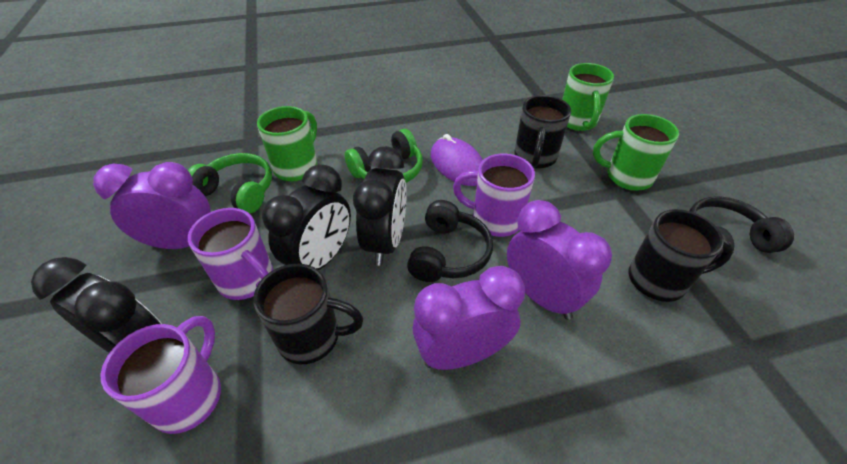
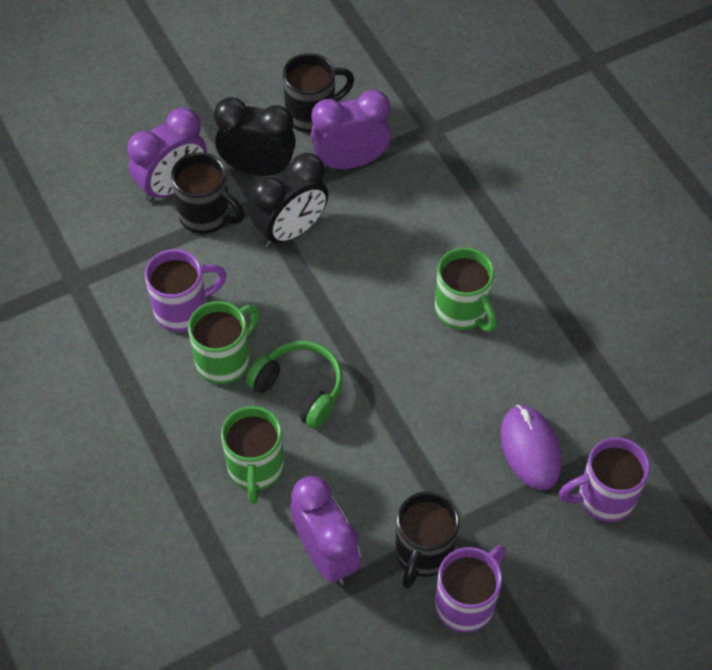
black clock: [31,257,162,353] [262,164,351,270] [353,146,407,266] = 3 -> [214,97,296,176] [250,153,329,247] = 2
black headphones: [407,200,493,282] [689,196,794,260] = 2 -> none = 0
green headphones: [188,153,272,213] [345,129,423,183] = 2 -> [246,341,343,429] = 1

